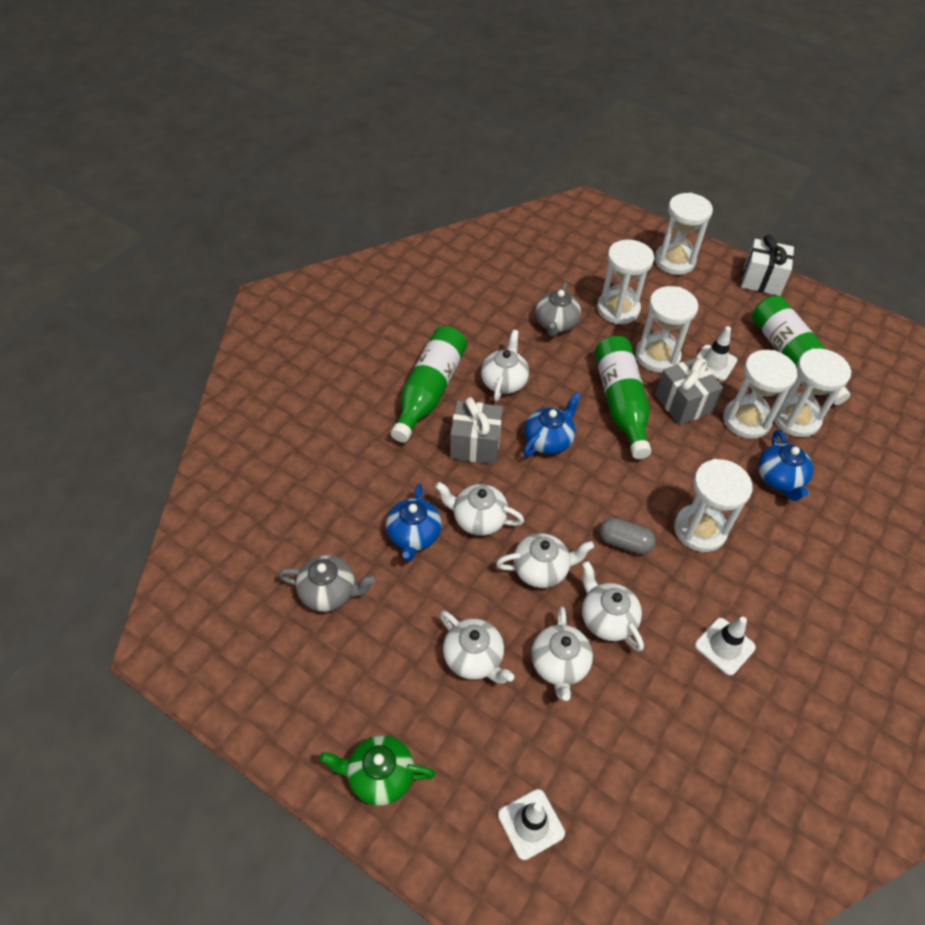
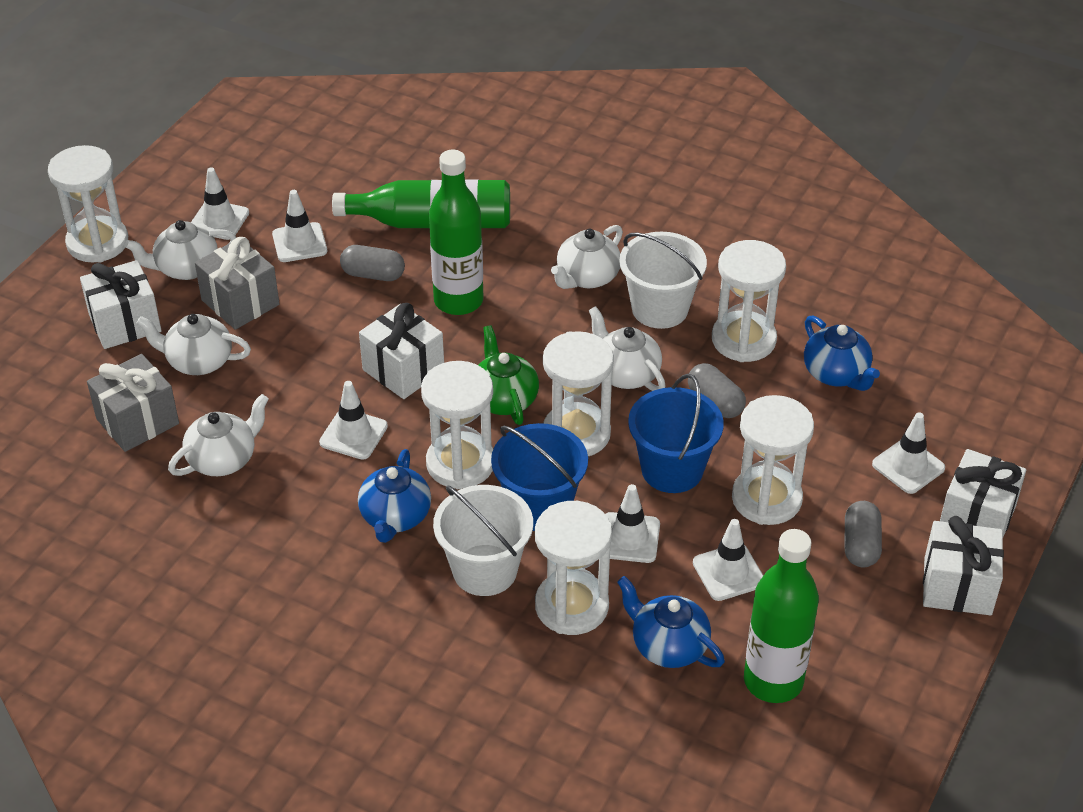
blue bucket: none = 0 -> [491,423,588,531] [628,374,724,493] = 2
grey capsule: [599,518,656,554] = 1 -> [340,245,405,281] [688,363,746,418] [845,501,882,567] = 3
grey teapot: [278,555,375,612] [535,283,581,337] = 2 -> none = 0
white bucket: none = 0 -> [433,485,533,596] [620,232,707,329] = 2
white gift: [741,235,794,296] = 1 -> [80,260,161,349] [359,303,444,399] [923,516,1004,615] [940,449,1026,537] = 4
white teapot: [435,482,524,536] [440,611,514,684] [481,330,529,402] [496,533,594,588] [531,607,593,701] [582,561,644,651] = 6 -> [125,220,236,280] [136,314,251,375] [168,394,269,476] [551,225,623,289] [589,306,666,391] = 5
white traffic cone: [498,789,565,860] [695,617,756,676] [696,326,737,381] = 3 -> [191,167,249,240] [272,190,327,262] [319,381,388,460] [605,484,660,563] [693,519,763,601] [872,412,945,494] = 6

